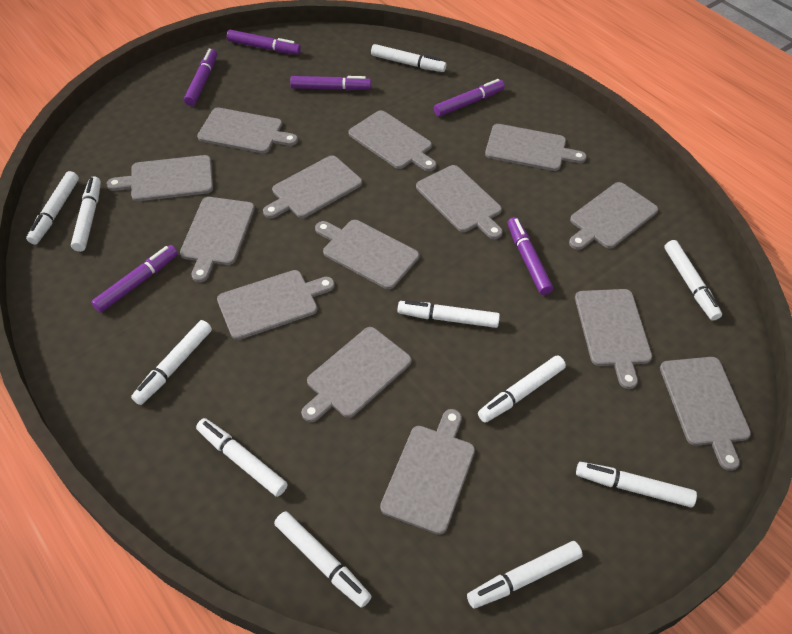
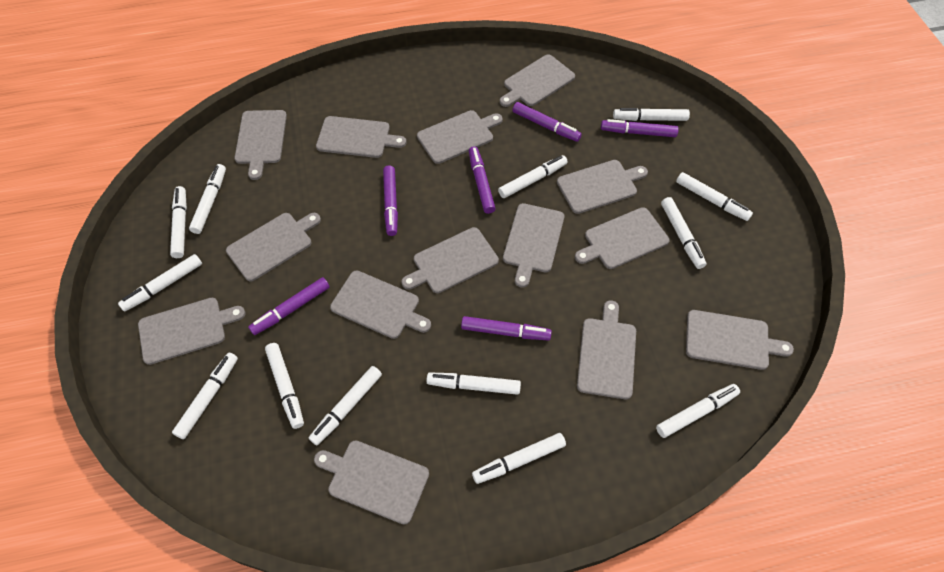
white marker: [26,171,79,244] [71,176,101,252] [131,320,212,405] [196,418,288,497] [274,511,372,608] [371,44,446,72] [397,300,500,328] [467,541,583,609] [478,355,566,423] [576,462,697,507] [664,240,722,321] = 11 -> [118,254,202,311] [170,186,187,258] [172,353,238,439] [189,164,226,234] [265,343,304,429] [309,366,382,445] [426,373,521,395] [472,433,566,484] [498,155,568,198] [613,108,690,121] [656,384,740,438] [661,197,706,269] [676,172,753,221] = 13

